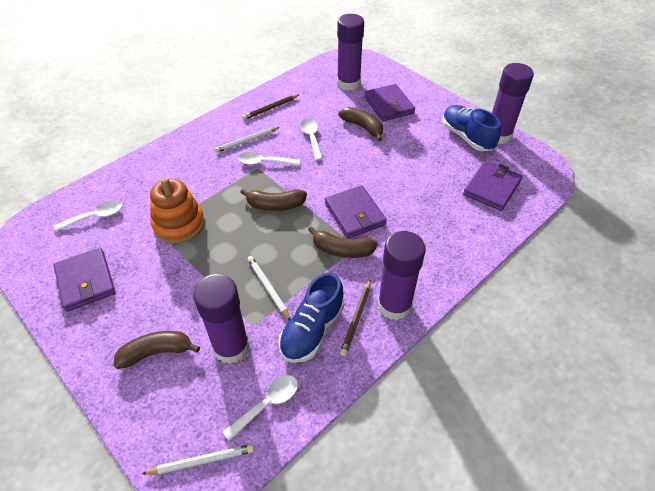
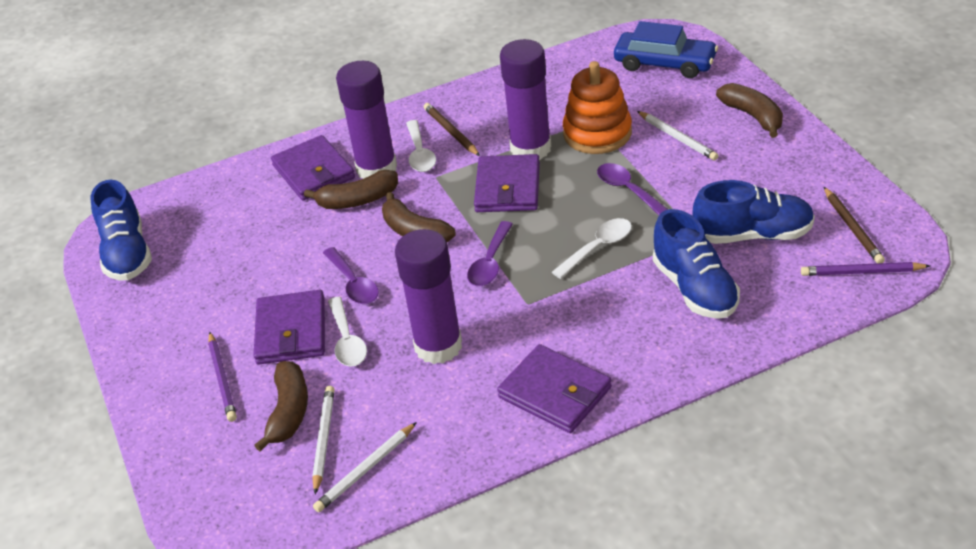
blue car: none = 0 -> [614,21,718,78] = 1
blue shoe: [279,272,344,363] [442,105,501,151] = 2 -> [91,179,152,280] [653,209,740,319] [692,180,815,244] = 3
purple glue stick: [193,274,249,364] [337,14,364,91] [378,231,426,320] [492,63,534,144] = 4 -> [336,61,397,179] [395,229,462,364] [500,39,551,160] = 3
purple pencil: none = 0 -> [208,332,237,422] [801,262,930,276] = 2
purple spoon: none = 0 -> [323,247,379,304] [467,221,513,286] [597,163,669,215] = 3
white spoon: [54,200,122,232] [223,375,298,441] [238,152,300,165] [300,119,323,161] = 4 -> [328,297,367,367] [406,120,436,172] [552,218,632,279] = 3

